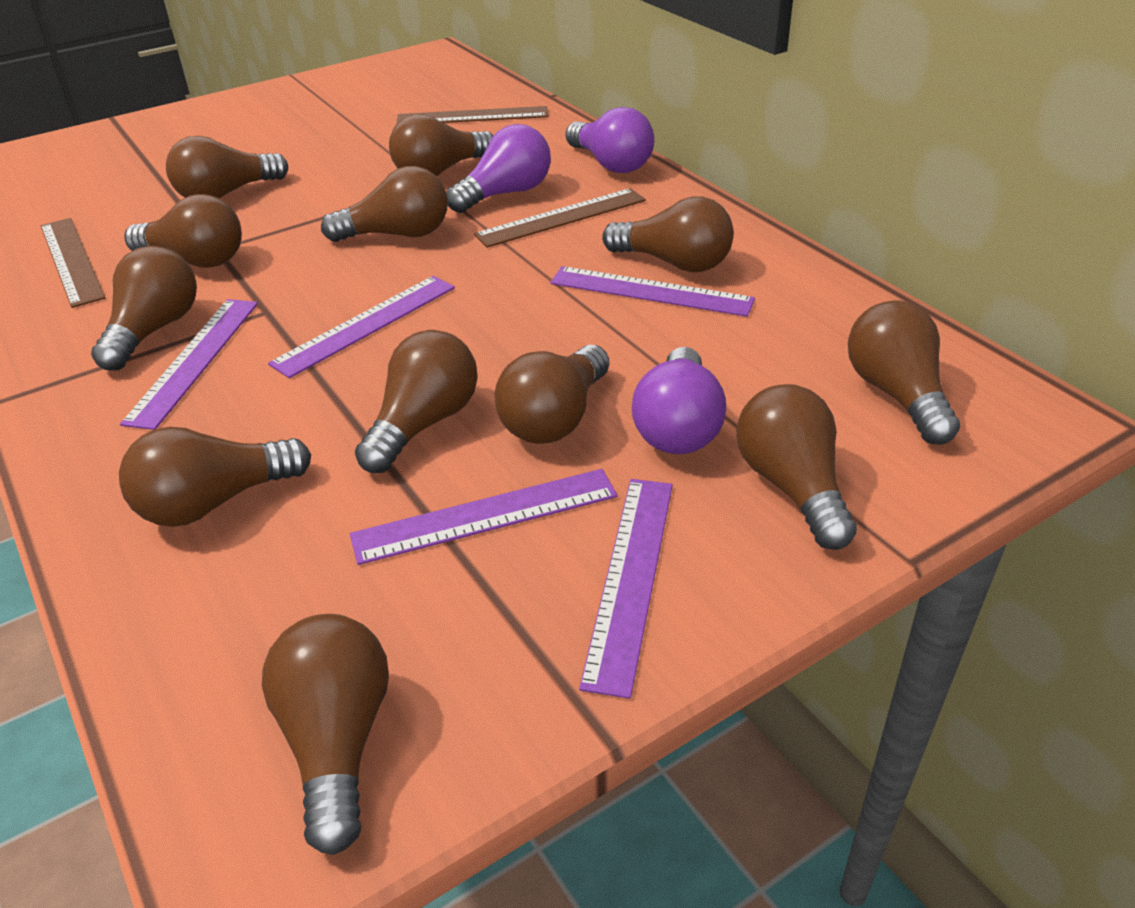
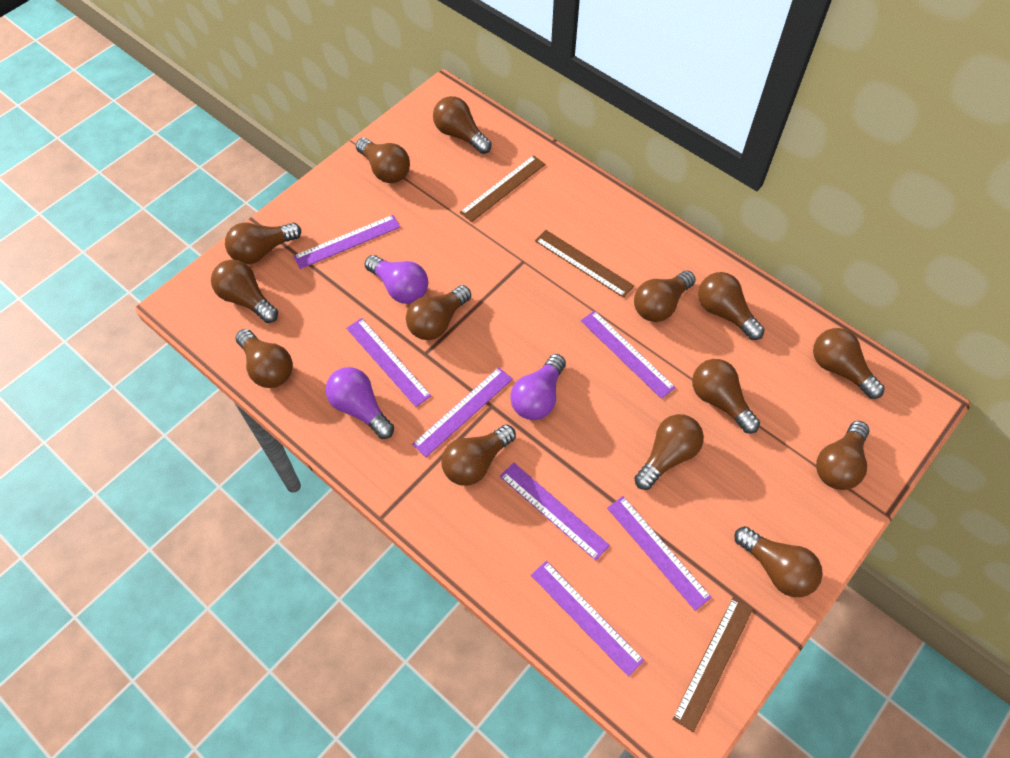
brown light bulb: [91,246,197,371] [119,427,311,527] [124,194,242,268] [166,136,288,199] [262,614,389,855] [321,166,448,242] [355,330,478,473] [389,114,493,176] [495,345,610,444] [602,196,734,272] [737,384,857,550] [848,300,960,445] = 12 -> [211,259,278,323] [225,223,301,264] [236,329,293,388] [356,138,410,183] [406,285,471,340] [433,96,492,154] [442,424,516,486] [634,271,696,322] [634,414,704,490] [692,359,760,433] [698,272,765,340] [734,526,823,597] [813,328,885,399] [816,421,870,490] = 14
purple ruler: [120,299,258,430] [268,276,455,378] [350,469,617,565] [550,266,755,317] [579,479,673,699] = 5 -> [293,215,401,269] [346,318,432,407] [412,367,513,457] [500,462,610,560] [531,561,644,677] [581,310,676,399] [607,496,712,611] = 7

